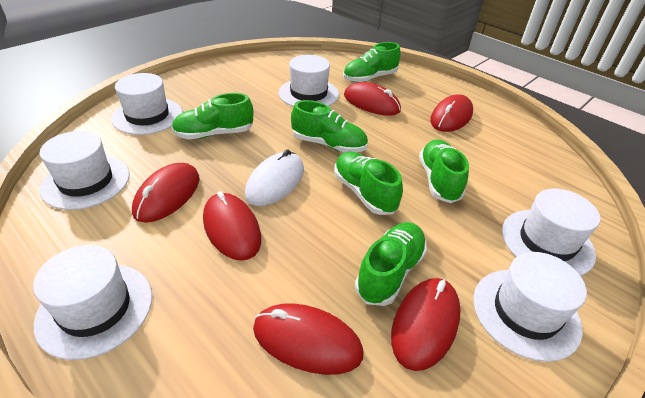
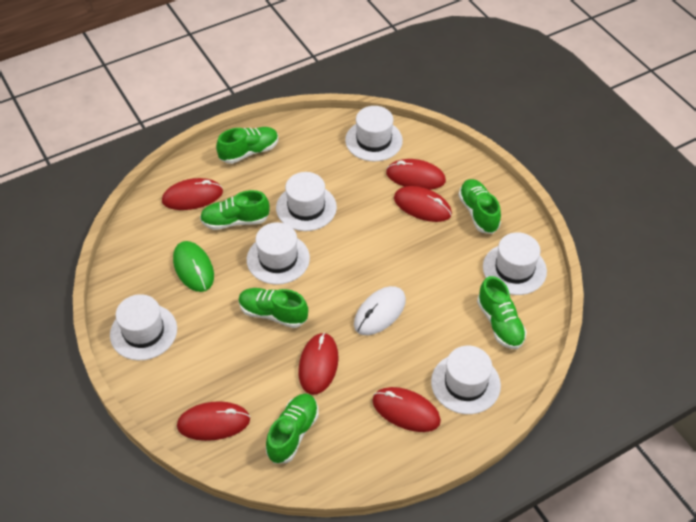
green mouse: none = 0 -> [173,241,214,292] = 1

